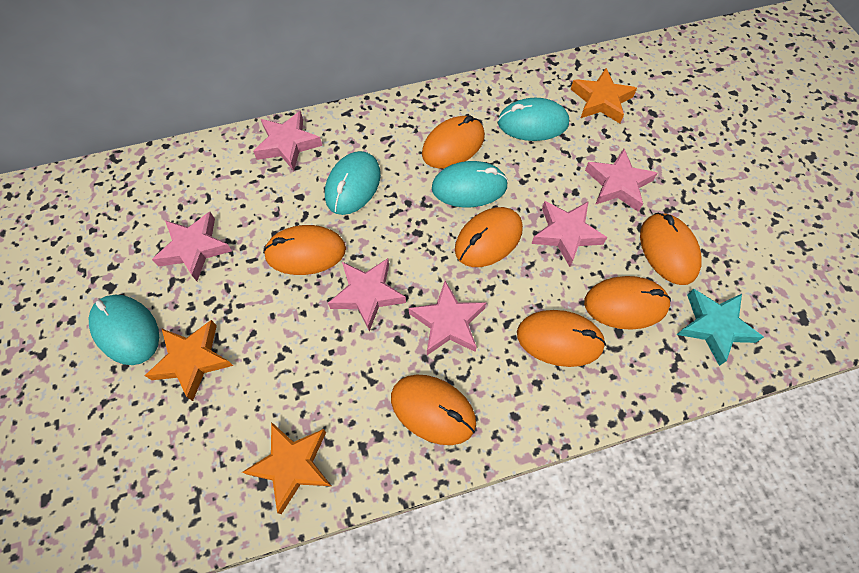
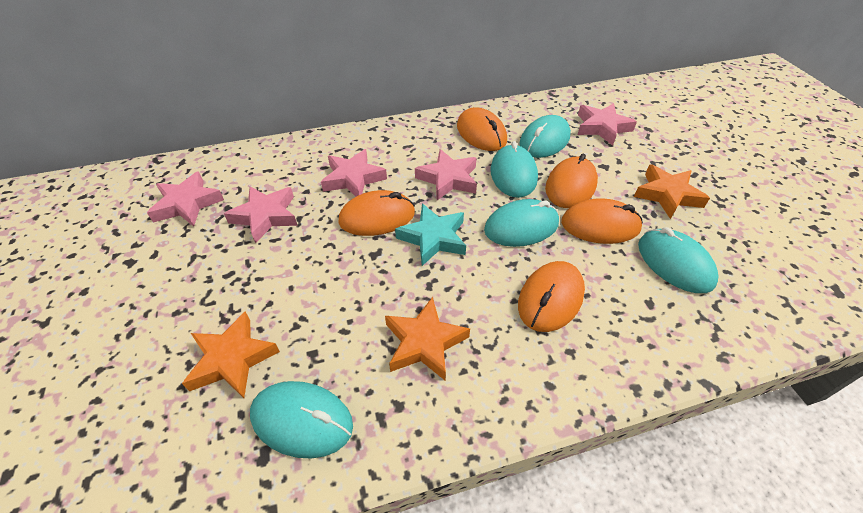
orange mouse: [263,225,346,275] [391,374,476,445] [422,116,485,169] [455,207,523,267] [517,310,606,367] [584,276,671,330] [640,213,702,285] = 7 -> [338,190,415,236] [457,107,507,151] [518,261,585,332] [545,154,598,208] [561,198,643,244] = 5
pink star: [152,212,232,281] [253,111,322,171] [328,258,406,331] [409,281,486,355] [531,201,607,267] [585,149,658,212] = 6 -> [147,171,224,227] [224,186,298,243] [321,149,387,197] [415,149,477,200] [577,103,637,146] = 5
turquoise mouse: [89,295,159,365] [325,151,381,215] [432,161,508,207] [498,98,569,141] = 4 -> [250,381,353,459] [484,199,559,247] [491,141,538,198] [519,115,571,158] [638,227,718,293] = 5

